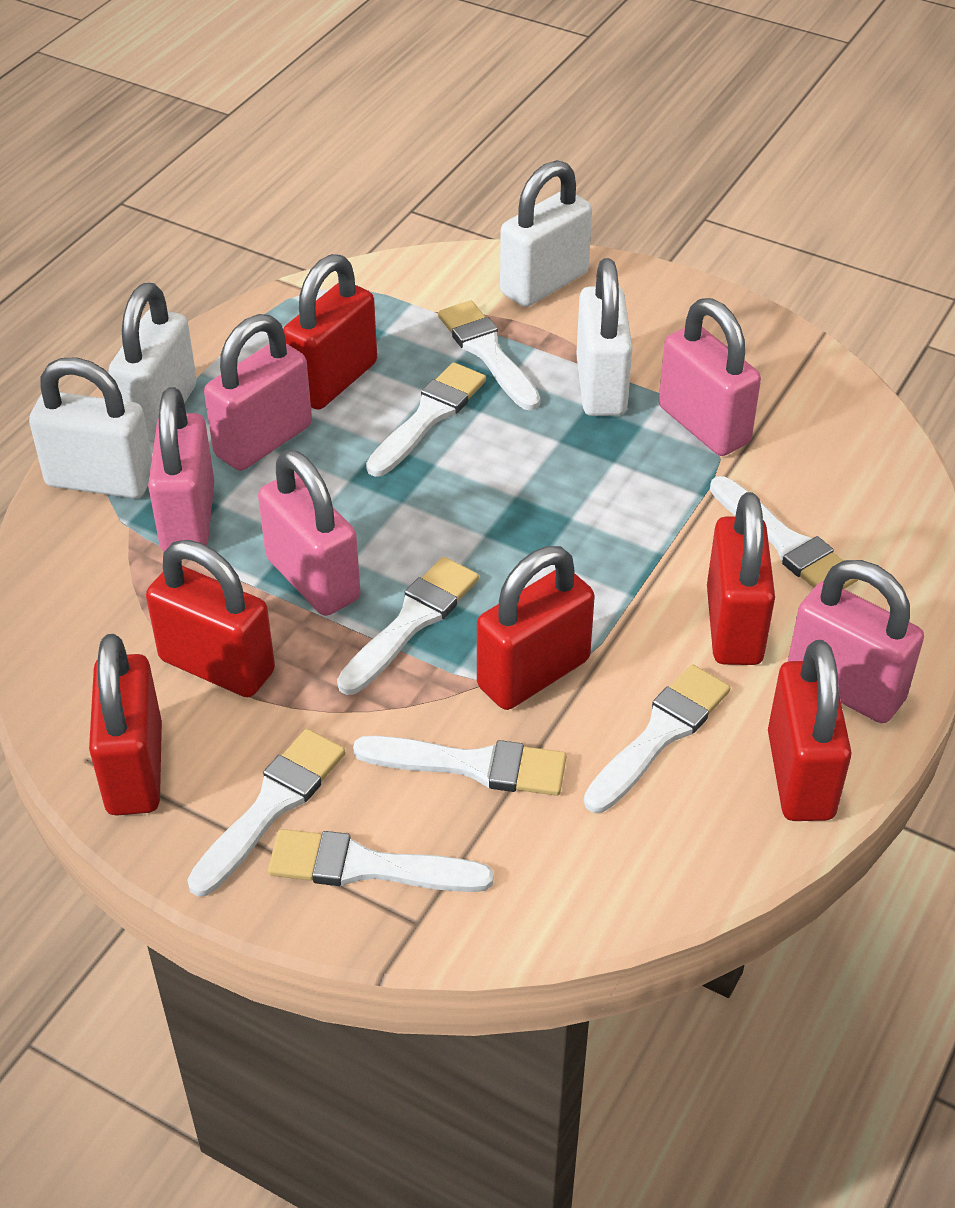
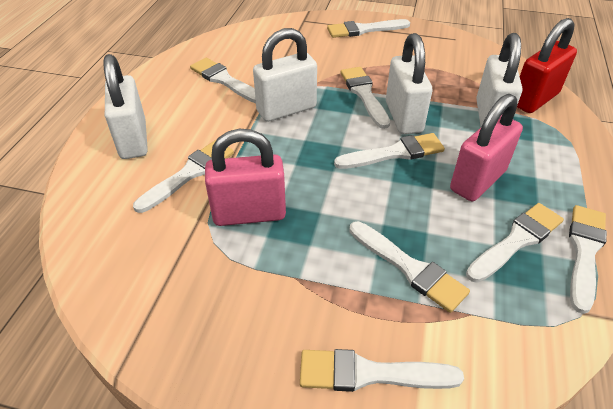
pink padlock: [148,387,214,552] [204,314,312,471] [258,450,361,616] [659,298,761,456] [788,560,924,723] = 5 -> [205,129,286,226] [450,94,523,201] = 2
red padlock: [89,634,162,816] [146,540,275,697] [283,254,377,410] [477,546,595,710] [707,492,775,665] [768,640,852,821] = 6 -> [517,18,577,113] = 1
white brush: [187,729,345,897] [268,829,494,892] [337,557,479,695] [353,736,566,796] [366,362,486,477] [438,300,540,410] [584,664,730,813] [710,476,858,589] = 8 -> [133,140,234,213] [190,58,256,103] [300,349,464,392] [327,19,410,38] [334,133,445,169] [341,67,390,129] [349,221,470,313] [466,203,564,283] [569,205,607,314] = 9

